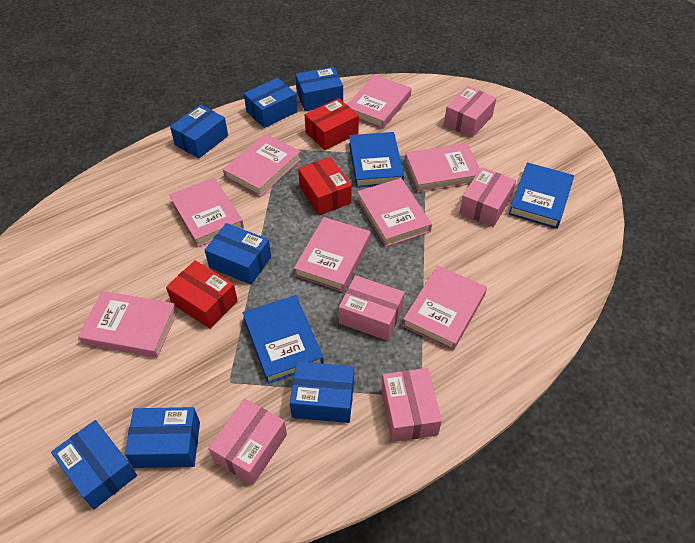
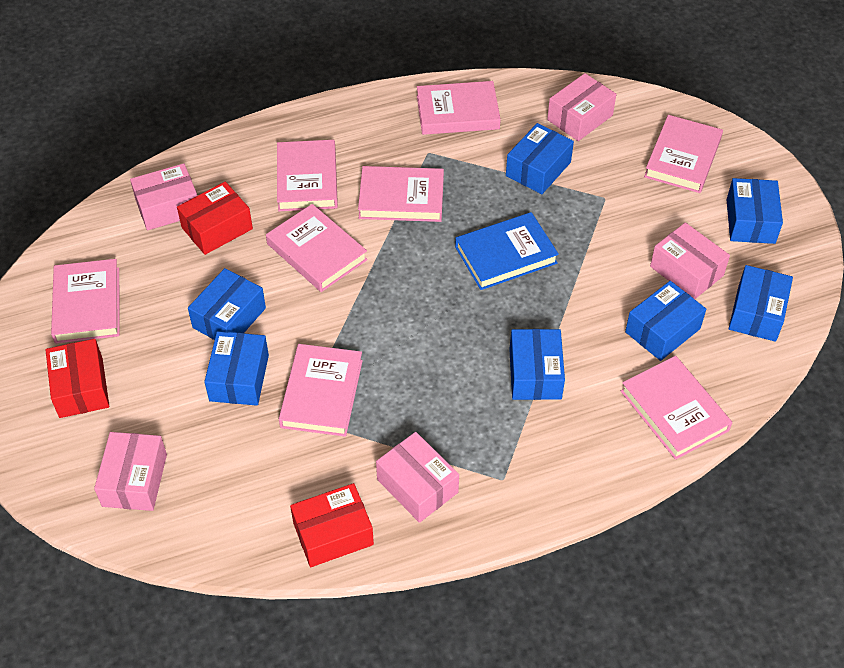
blue book: [243,295,324,384] [349,132,404,188] [508,162,574,229] = 3 -> [455,212,559,290] = 1

